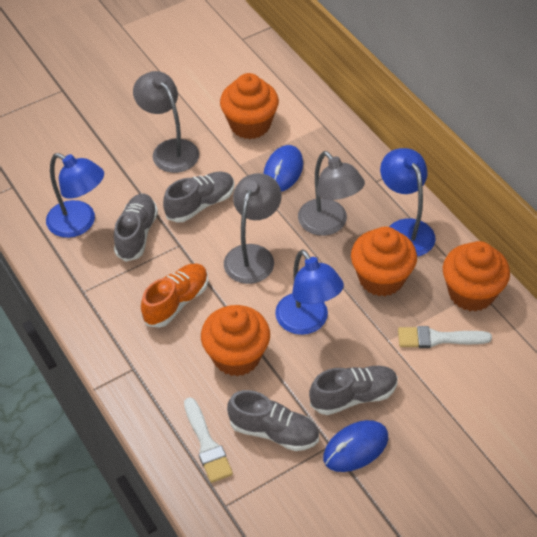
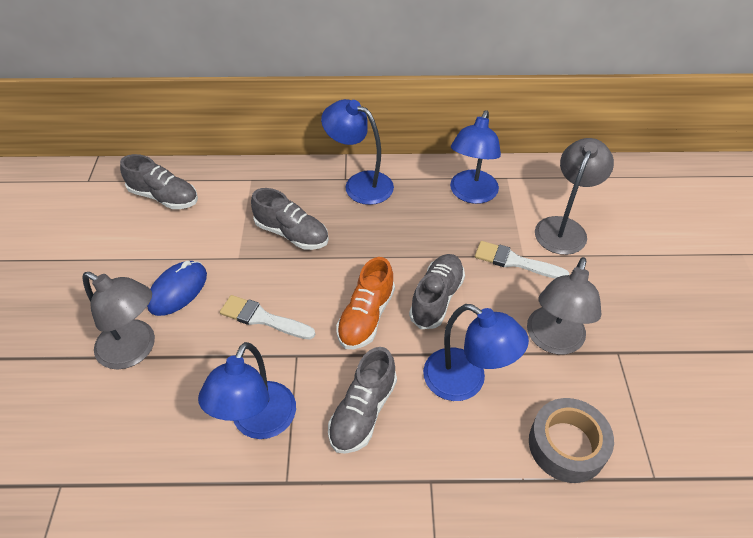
blue lamp: [46,153,104,238] [275,249,344,335] [380,148,436,257] = 3 -> [198,342,296,439] [321,99,394,205] [423,304,529,401] [450,110,501,204] = 4
blue mouse: [264,145,303,192] [323,420,388,472] = 2 -> [147,261,207,316] = 1
grey tape: none = 0 -> [529,398,614,483] = 1
orange cupcake: [201,305,270,376] [220,73,279,139] [351,227,417,296] [443,241,510,312] = 4 -> none = 0

